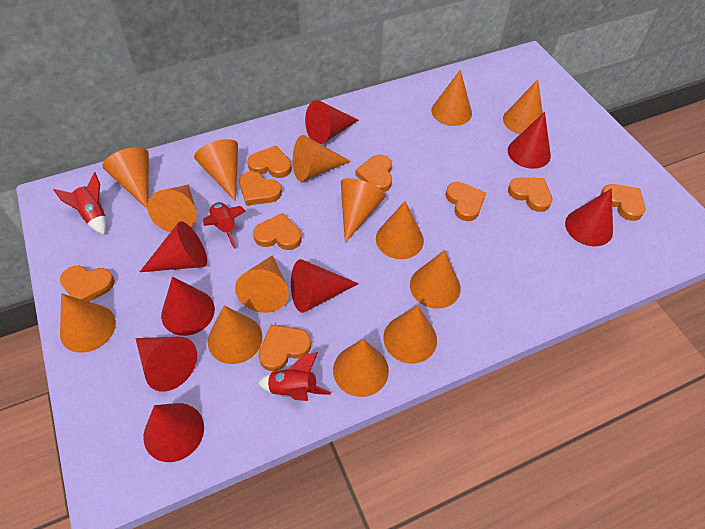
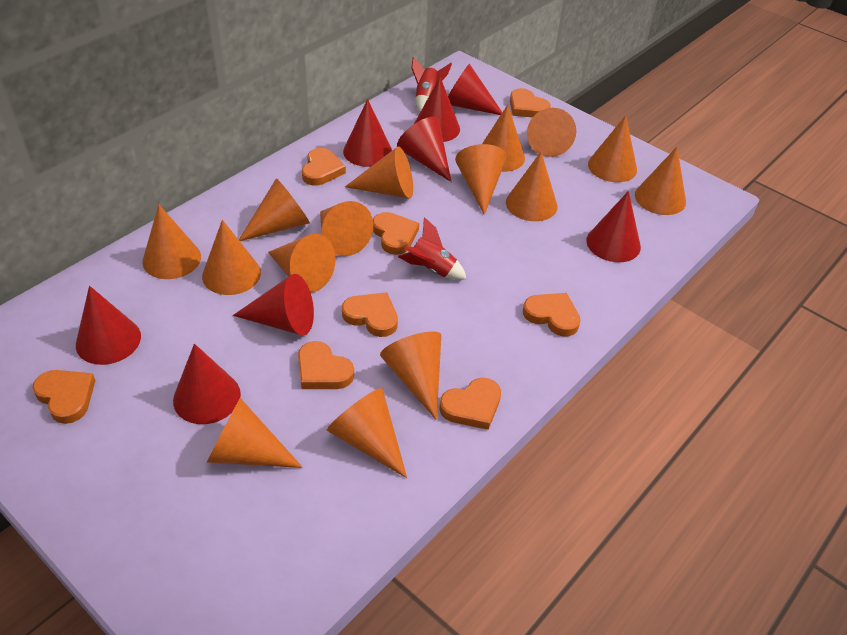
orange cone: [60,293,116,353] [102,147,149,209] [147,185,197,232] [194,139,238,201] [208,305,262,364] [235,255,289,313] [293,135,351,181] [333,339,389,397] [341,178,386,243] [376,201,424,259] [383,305,437,363] [410,250,461,309] [431,70,472,126] [503,79,543,134] = 14 -> [142,205,201,279] [202,220,261,295] [207,398,303,468] [239,178,310,241] [268,234,336,292] [320,201,373,256] [327,388,407,478] [345,147,413,199] [380,332,441,420] [455,144,507,215] [482,105,525,172] [506,152,557,221] [527,108,576,157] [588,115,637,182] [635,147,686,215] = 15
orange heart: [60,265,115,302] [239,171,282,206] [247,146,291,178] [253,213,302,250] [258,325,311,371] [355,155,392,192] [445,182,486,221] [508,178,553,212] [601,184,645,221] = 9 -> [32,370,96,424] [298,341,354,389] [302,148,346,185] [342,292,398,337] [373,212,419,255] [439,378,501,430] [510,88,551,117] [523,293,581,336] = 8
red rocket: [54,172,107,234] [203,202,246,249] [258,352,331,401] = 3 -> [398,217,467,280] [411,57,452,112] = 2

